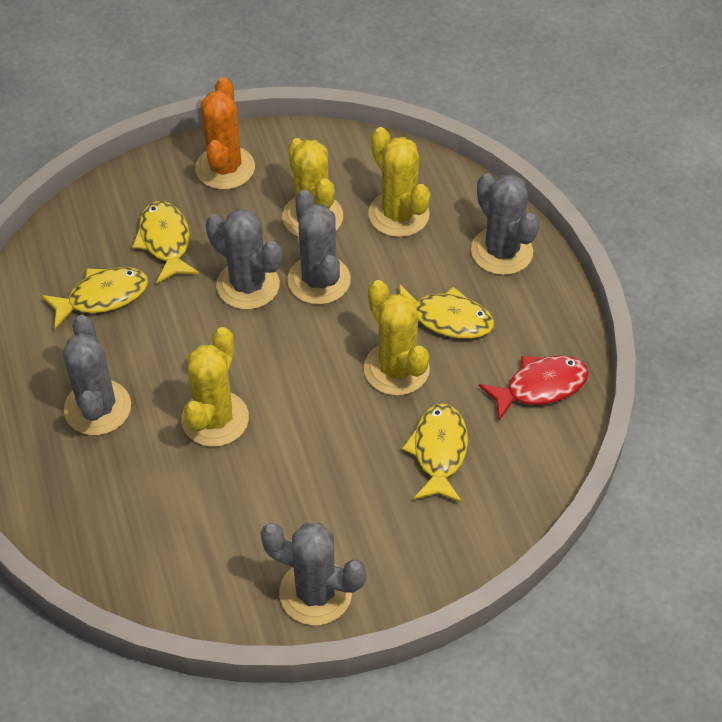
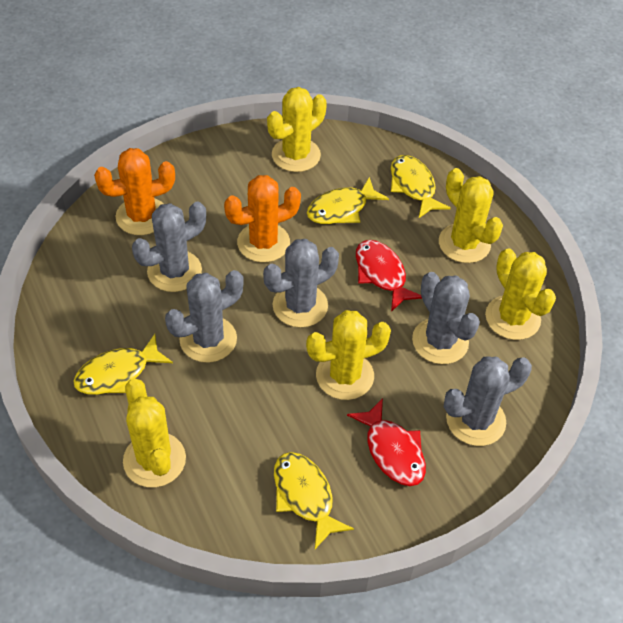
orange cactus: [195,77,255,190] = 1 -> [94,148,175,235] [224,175,301,262] = 2
red fish: [479,356,589,421] = 1 -> [347,398,426,486] [356,240,422,312] = 2
yellow cactus: [181,327,249,447] [282,138,343,237] [364,280,430,396] [368,127,430,237] = 4 -> [123,379,186,487] [267,87,327,172] [306,310,391,400] [439,168,503,263] [485,248,556,340] = 5

